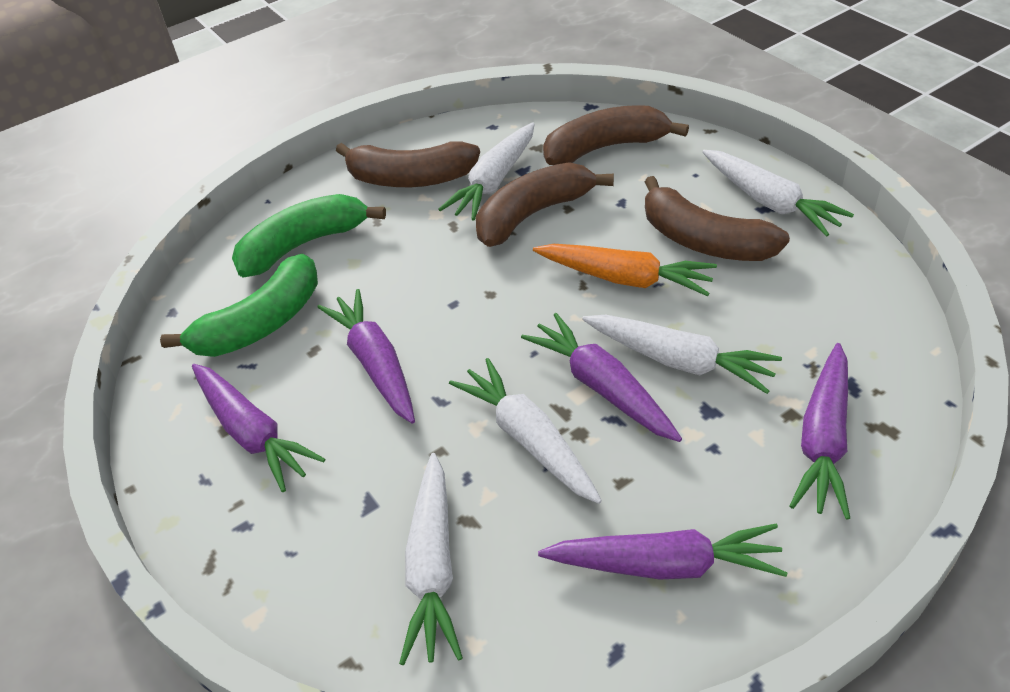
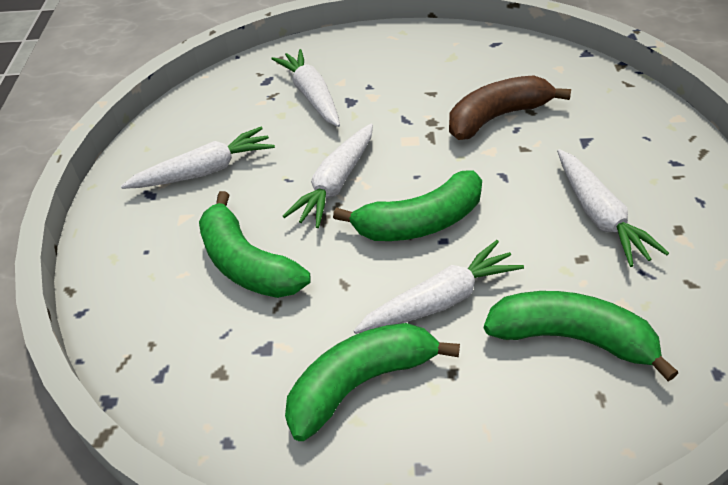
brown banana: [336,141,480,187] [476,162,614,247] [543,105,689,165] [645,176,790,261] = 4 -> [449,76,571,140] = 1
green banana: [160,254,318,357] [232,194,386,277] = 2 -> [199,191,311,298] [285,323,460,441] [333,170,482,241] [484,291,679,382] = 4
orange carrot: [533,244,717,296] = 1 -> none = 0
purple carrot: [192,364,325,492] [317,289,415,423] [521,313,682,442] [538,524,787,579] [790,343,850,520] = 5 -> none = 0

